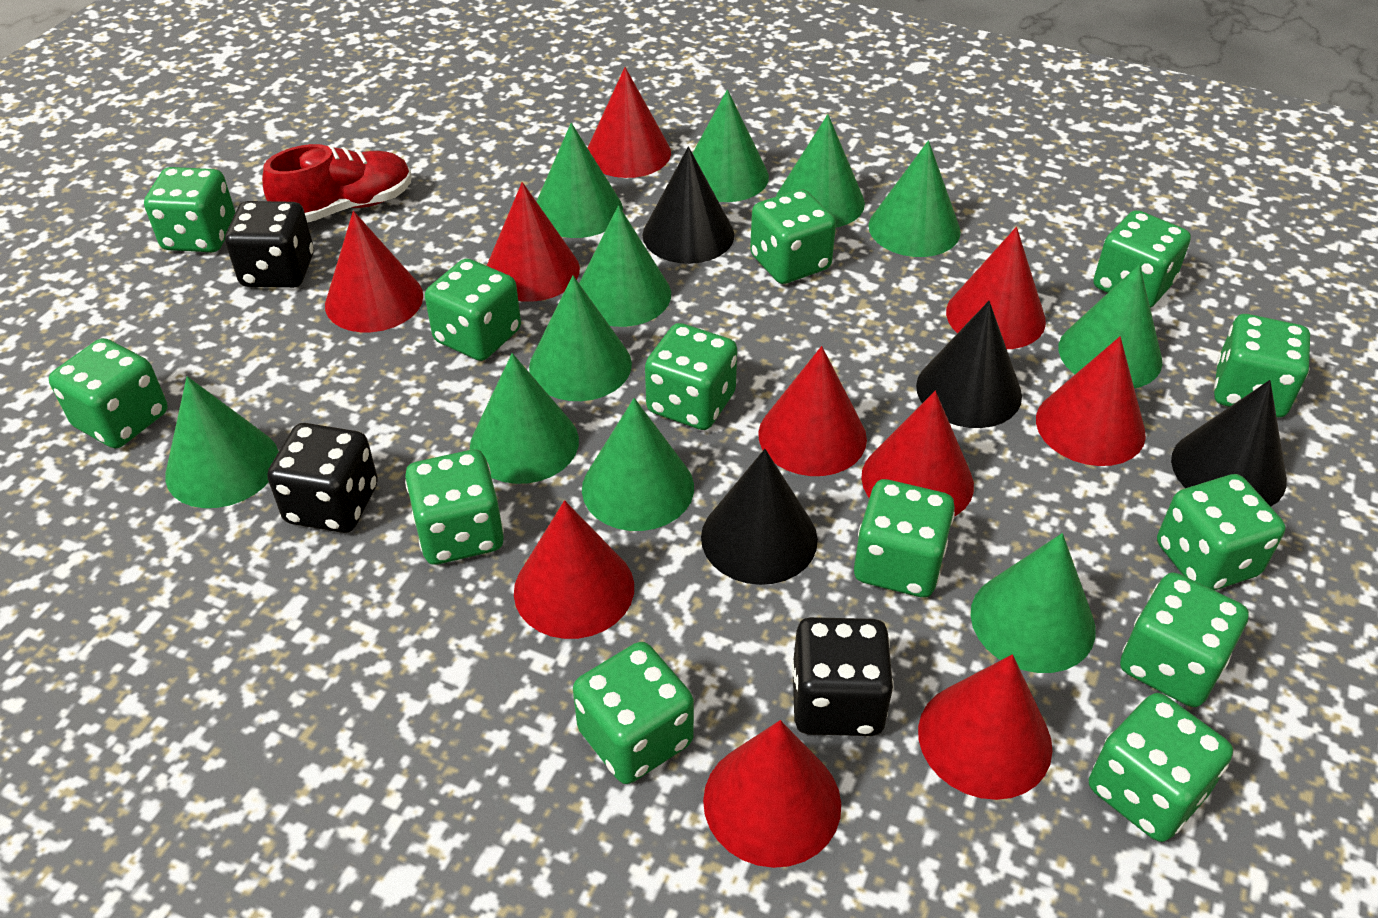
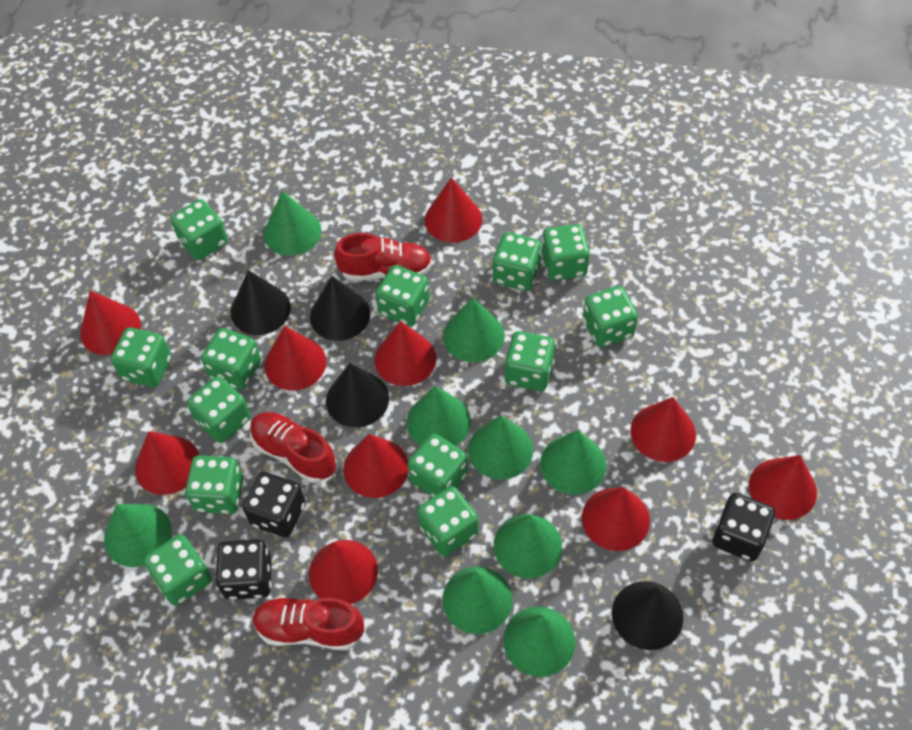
green cone: [165,376,279,508] [470,353,579,484] [529,276,632,401] [536,123,623,238] [579,205,671,327] [582,398,694,531] [693,89,769,202] [776,114,865,228] [869,140,961,257] [971,533,1096,673] [1058,264,1162,388] = 11 -> [104,504,172,567] [264,191,321,256] [407,386,471,446] [442,566,513,634] [443,297,505,362] [468,415,533,480] [494,514,562,579] [503,606,575,677] [540,430,606,495] = 9
red shoe: [262,144,412,223] = 1 -> [250,412,336,483] [252,597,364,650] [334,233,432,281] = 3

